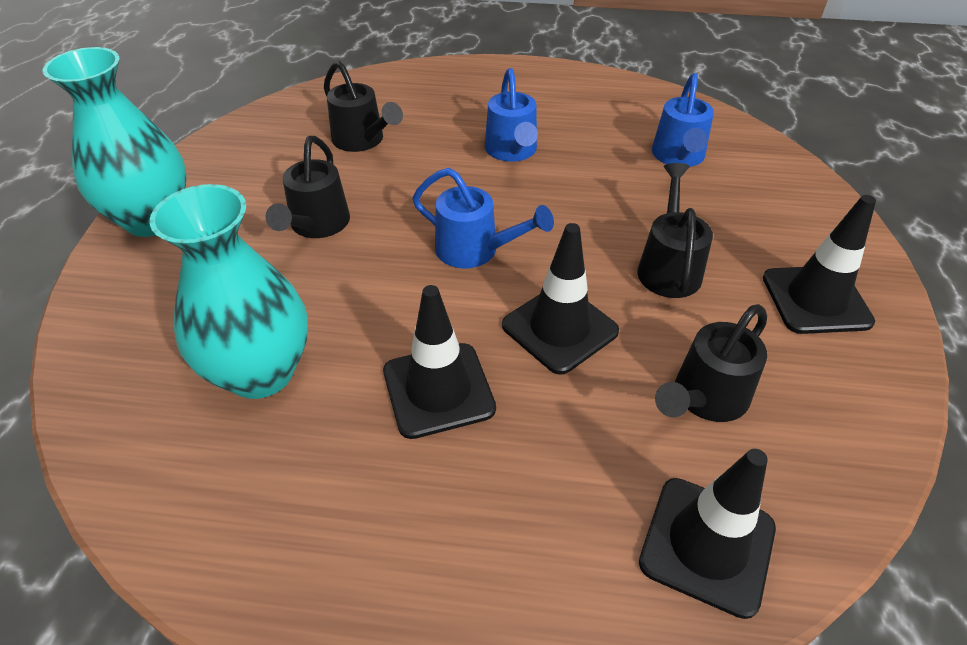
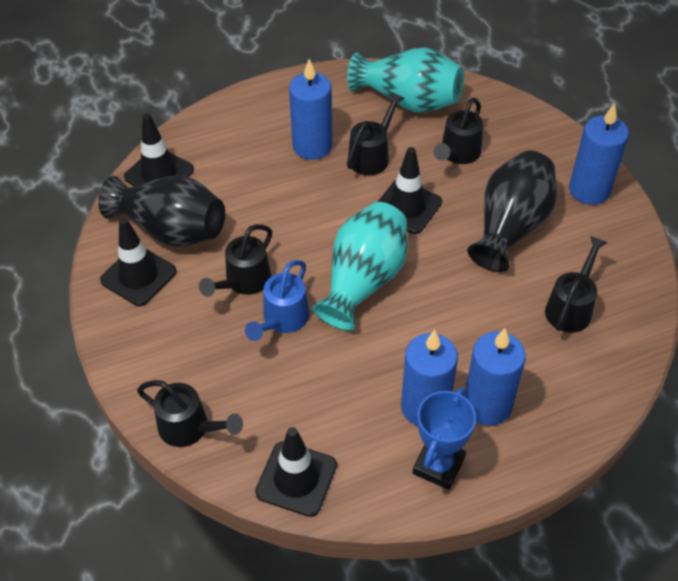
black vase: none = 0 -> [98,176,225,247] [467,150,557,272] = 2
black watering can: [266,136,350,238] [324,61,403,152] [637,163,713,298] [655,304,767,422] = 4 -> [137,380,243,447] [199,224,273,297] [347,92,405,175] [434,97,483,164] [545,236,608,333] = 5
blue candle: none = 0 -> [289,59,332,160] [401,330,458,426] [464,328,526,426] [569,103,629,205] = 4
blue trophy: none = 0 -> [413,387,476,490] = 1
blue watering can: [412,168,554,269] [485,68,538,162] [652,73,714,167] = 3 -> [245,260,310,341] = 1

